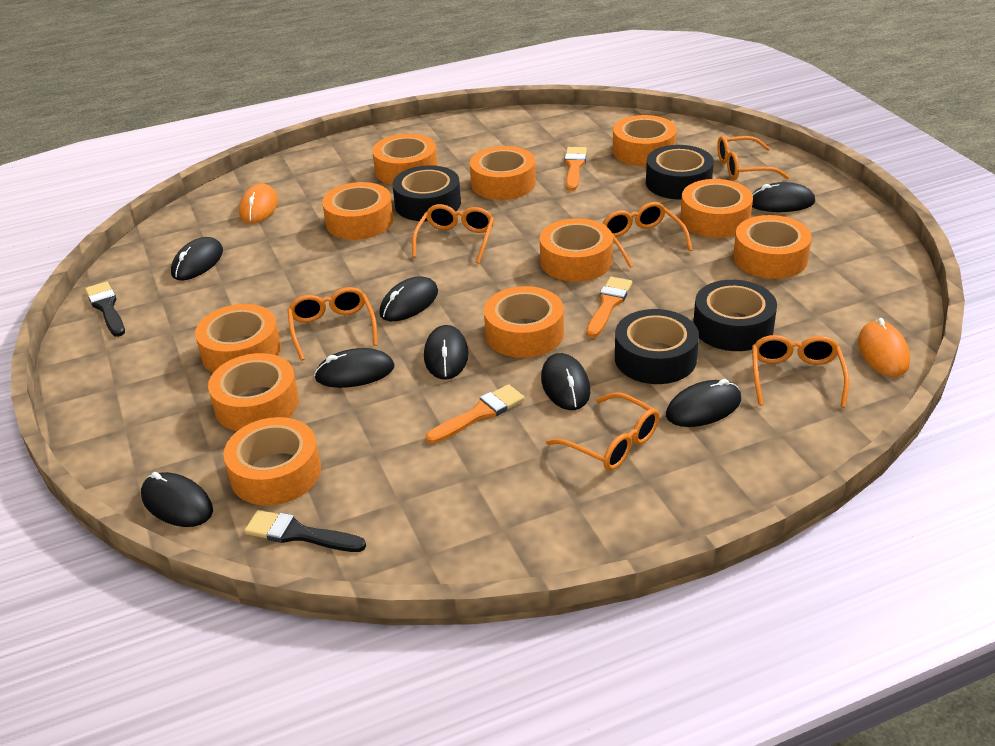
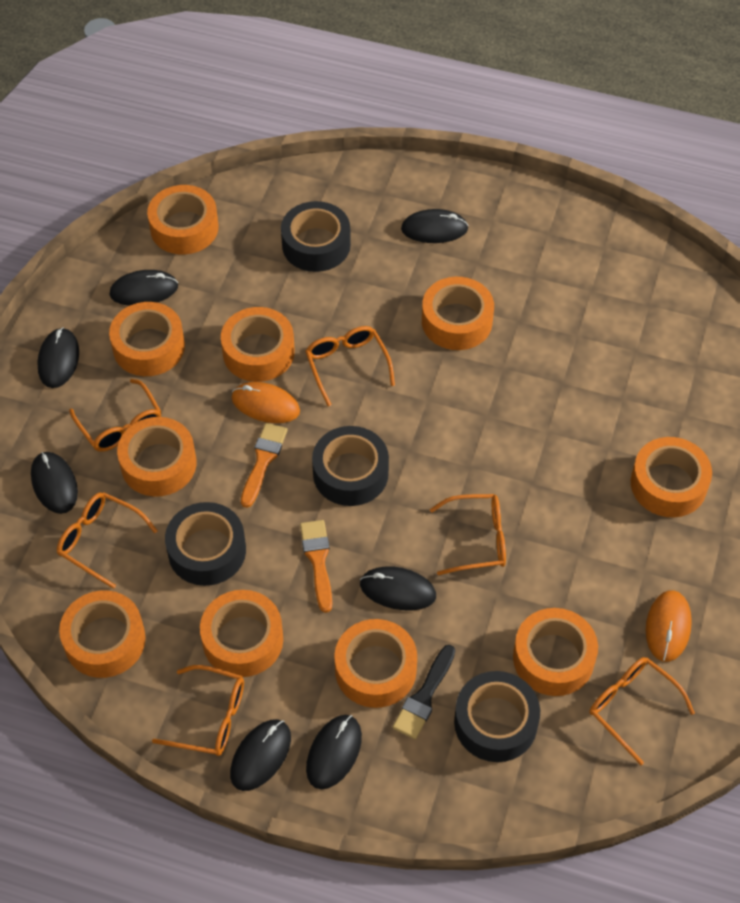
black brush: [85,281,125,337] [244,510,366,552] = 2 -> [393,645,455,739] = 1
black mouse: [141,472,213,527] [171,237,223,281] [314,348,395,388] [379,276,438,321] [424,325,468,380] [541,353,590,410] [666,379,741,427] [752,182,815,212] = 8 -> [31,452,78,514] [37,327,79,388] [109,270,178,306] [230,719,291,791] [306,715,362,789] [360,566,436,610] [401,209,469,243] = 7
orange brush: [426,384,525,444] [565,147,587,191] [586,277,632,338] = 3 -> [241,423,287,508] [300,520,332,613] = 2
orange tape: [195,304,281,373] [208,353,299,431] [223,417,321,506] [322,182,393,240] [372,134,438,185] [470,146,536,200] [484,286,564,358] [540,218,613,281] [613,115,677,166] [680,179,753,238] [733,215,812,279] = 11 -> [59,590,146,678] [109,302,185,376] [117,417,196,497] [147,185,219,255] [200,590,283,677] [221,307,295,382] [334,619,417,708] [422,277,494,350] [513,608,598,696] [631,437,712,517] = 10

